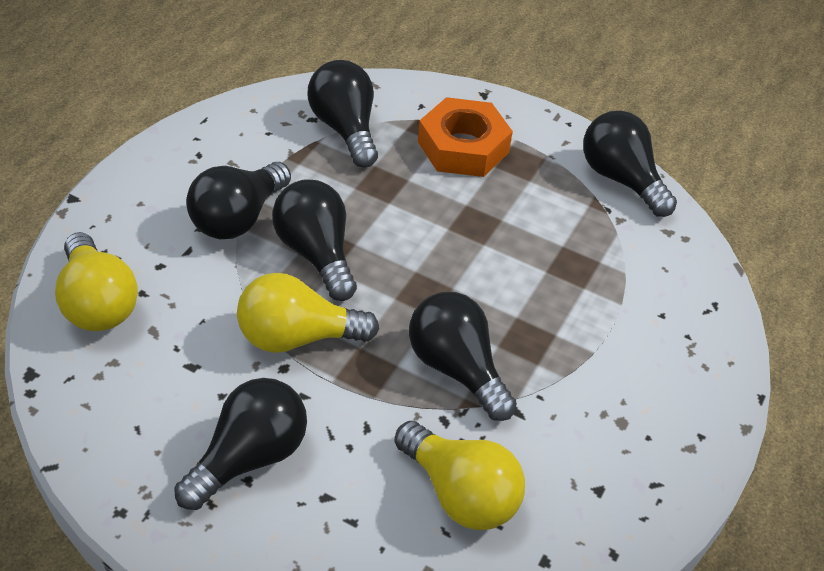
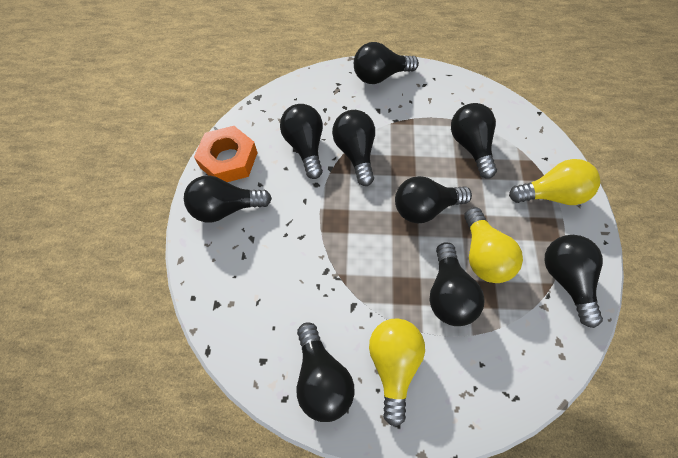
black light bulb: [174,378,307,510] [186,162,291,239] [272,179,357,301] [308,60,378,168] [409,292,517,421] [583,111,677,217] = 6 -> [184,175,272,223] [280,104,323,179] [296,322,354,422] [332,110,375,186] [354,42,419,84] [395,176,472,223] [429,242,485,326] [451,103,497,179] [544,235,603,328] = 9

